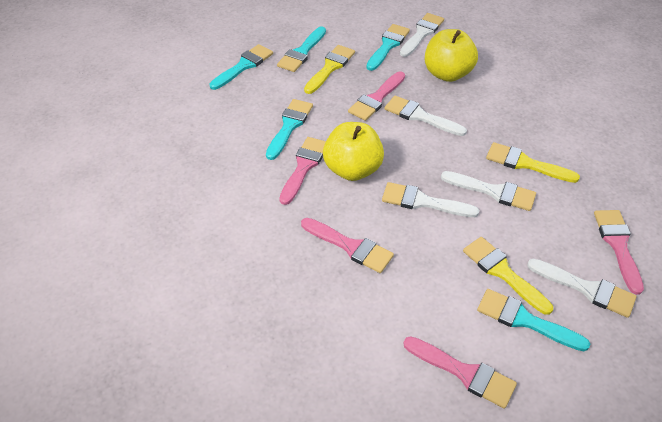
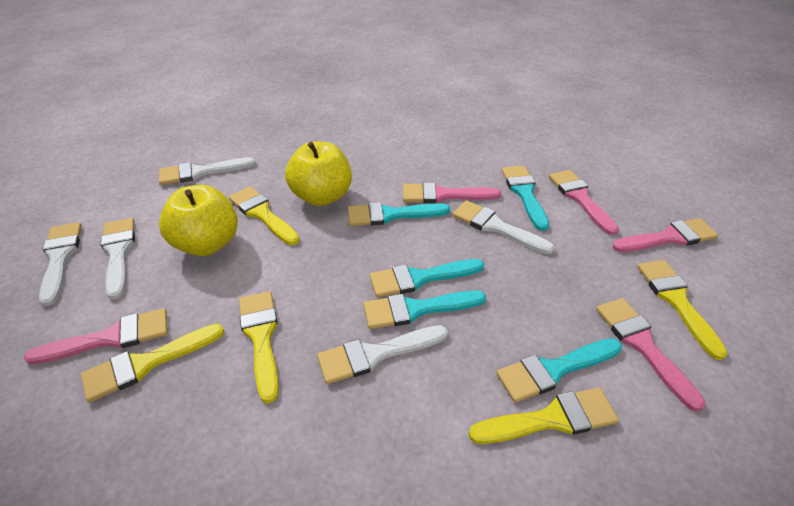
yellow brush: [304,45,355,94] [463,237,553,315] [486,142,580,183] = 3 -> [81,324,224,403] [229,186,299,245] [239,291,279,403] [469,388,619,444] [637,260,728,360] = 5

